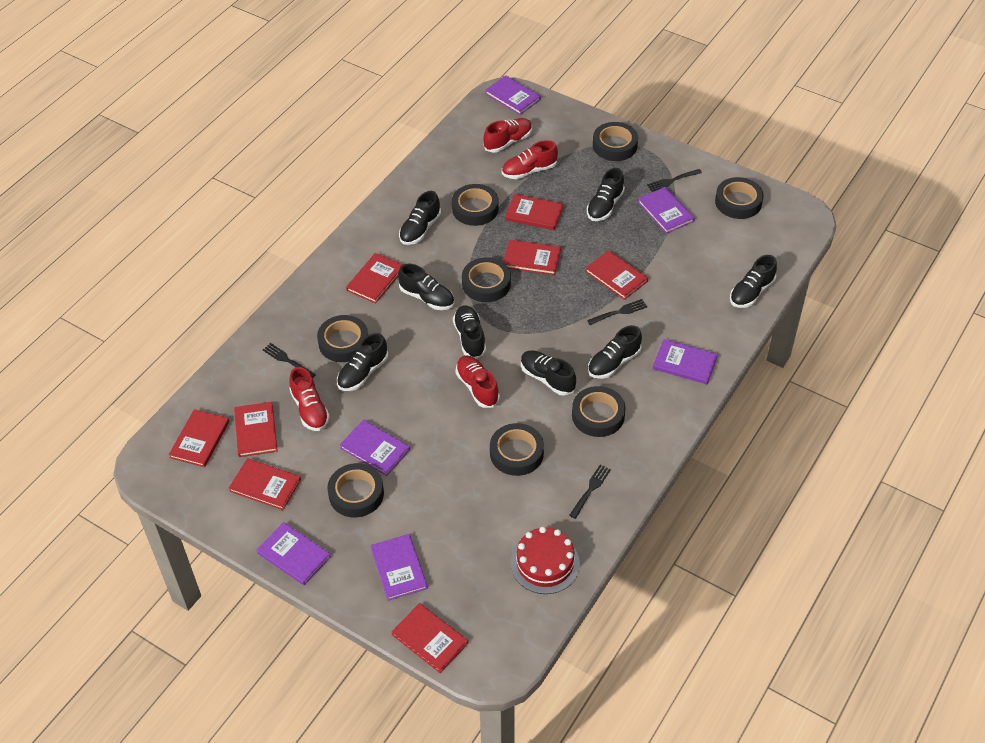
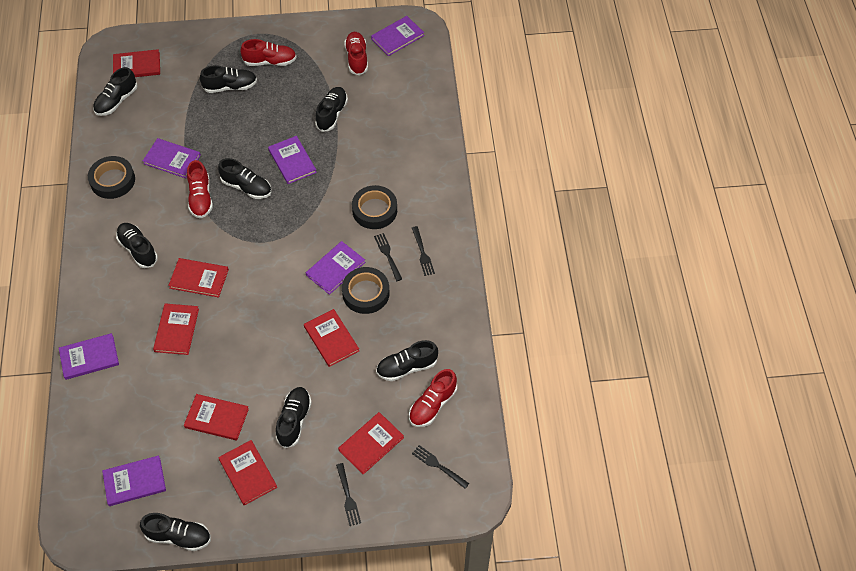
black tape: [317,315,368,362] [327,463,384,518] [452,184,499,226] [462,257,511,302] [490,423,544,476] [572,386,626,437] [593,122,638,161] [715,177,764,219] = 8 -> [88,156,135,199] [342,267,389,314] [352,185,397,229] = 3
red book: [169,409,229,467] [229,458,301,510] [234,402,278,457] [346,253,403,304] [391,603,468,673] [503,240,561,275] [505,194,563,230] [585,250,648,300] = 8 -> [113,49,160,77] [153,303,199,355] [168,258,229,297] [184,394,249,441] [219,440,277,506] [304,309,359,367] [338,412,404,475] = 7
red cake: [511,527,580,594] = 1 -> none = 0

